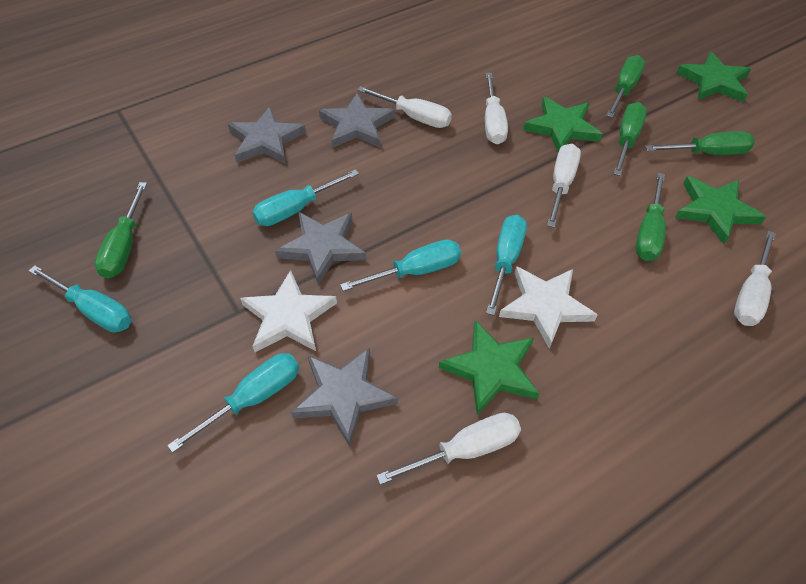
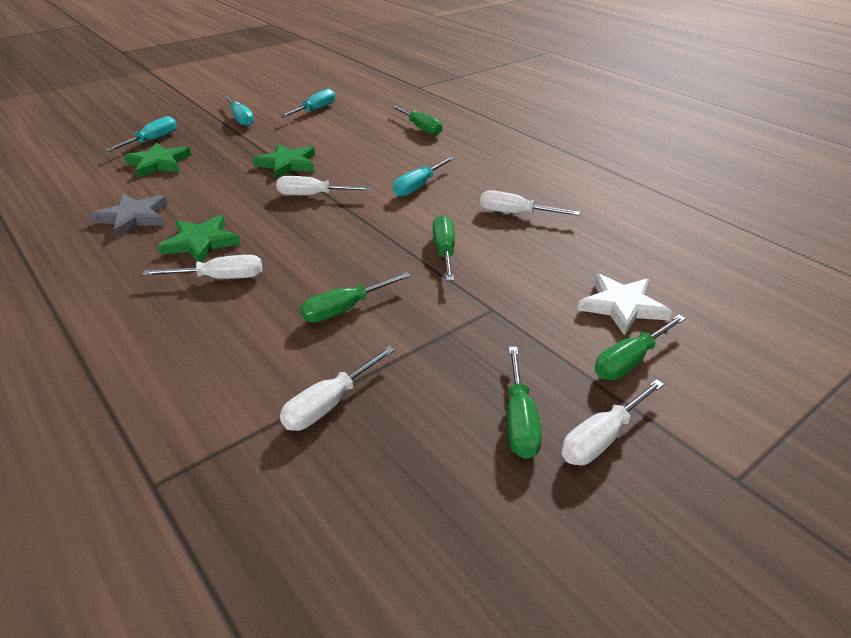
green star: [439,320,540,415] [523,97,602,152] [675,176,766,244] [677,52,751,102] = 4 -> [124,142,191,178] [157,215,240,263] [253,144,315,179] = 3
grey star: [228,107,306,164] [275,212,366,285] [291,348,398,447] [319,93,395,148] = 4 -> [90,194,168,237] = 1
turquoise screwdriver: [29,266,132,333] [167,353,299,453] [252,169,359,226] [340,239,461,291] [486,215,527,316] = 5 -> [106,116,177,152] [224,96,254,126] [279,89,336,118] [393,157,454,197] = 4
white star: [240,270,337,352] [499,266,597,349] = 2 -> [577,273,672,336] = 1

